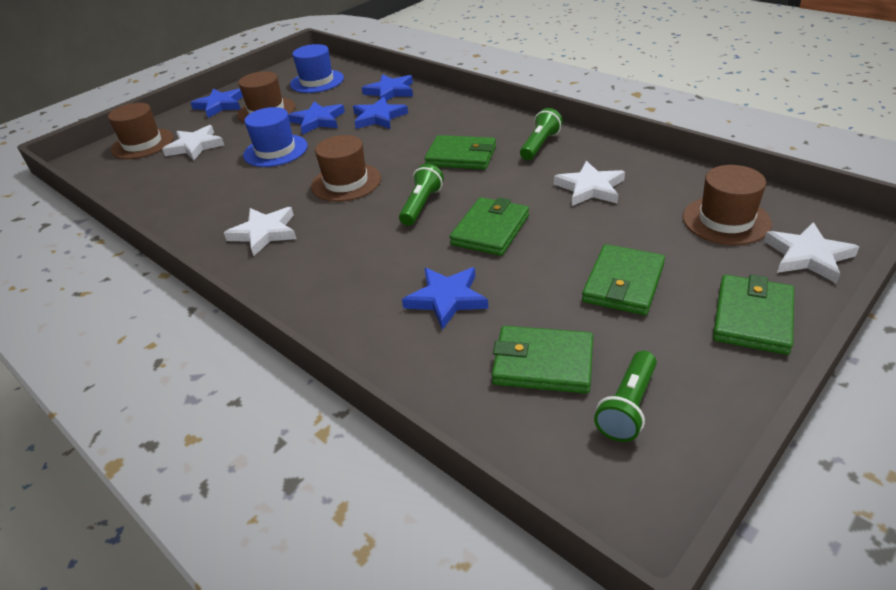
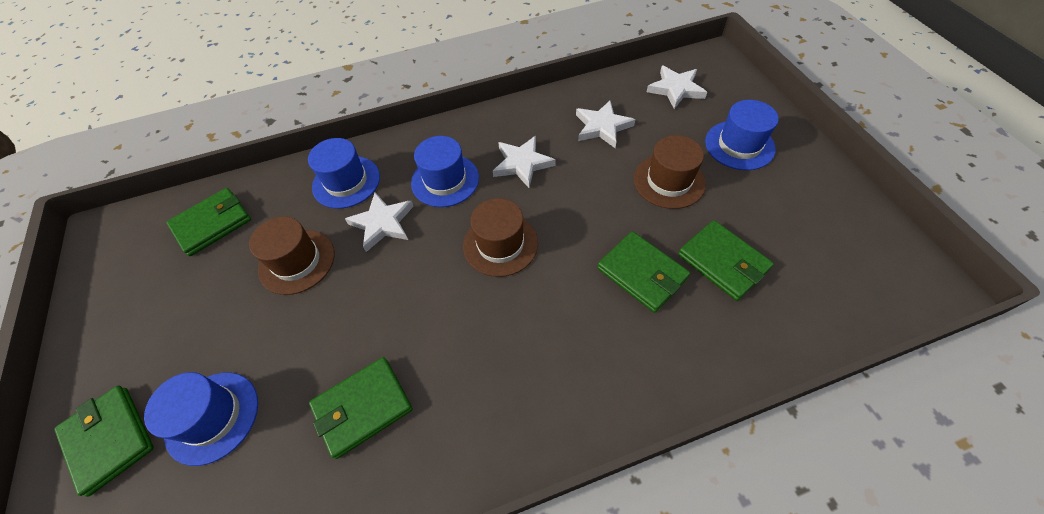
blue hat: [243,107,308,167] [290,44,344,93] = 2 -> [144,372,258,466] [308,138,380,209] [411,136,479,207] [705,100,779,170] = 4
blue star: [190,88,243,118] [288,101,345,135] [353,97,408,129] [362,74,413,101] [402,267,489,330] = 5 -> none = 0
brown hat: [108,103,174,159] [237,71,295,123] [311,135,381,202] [683,165,772,245] = 4 -> [249,216,334,295] [463,198,538,277] [634,135,706,209] = 3
green flashlight: [399,164,444,226] [520,108,563,160] [594,351,657,442] = 3 -> none = 0

